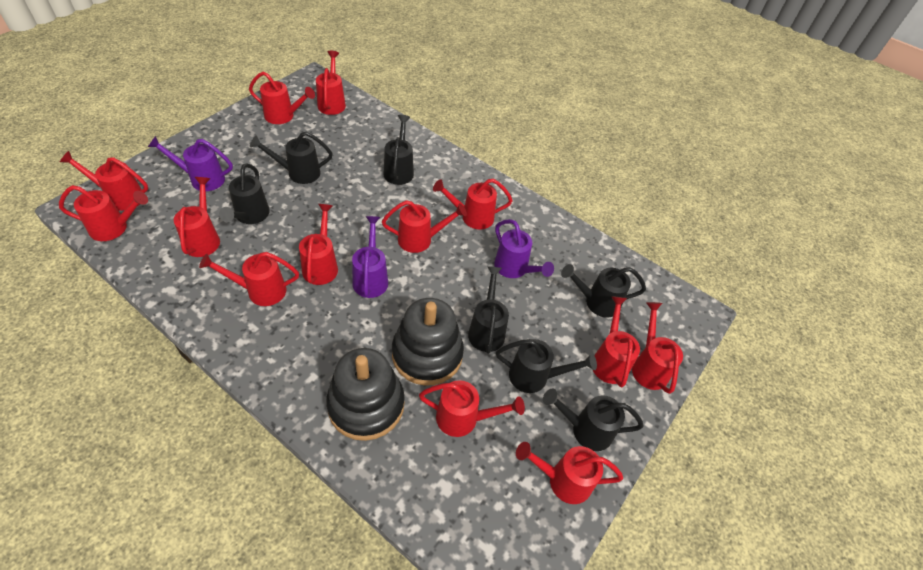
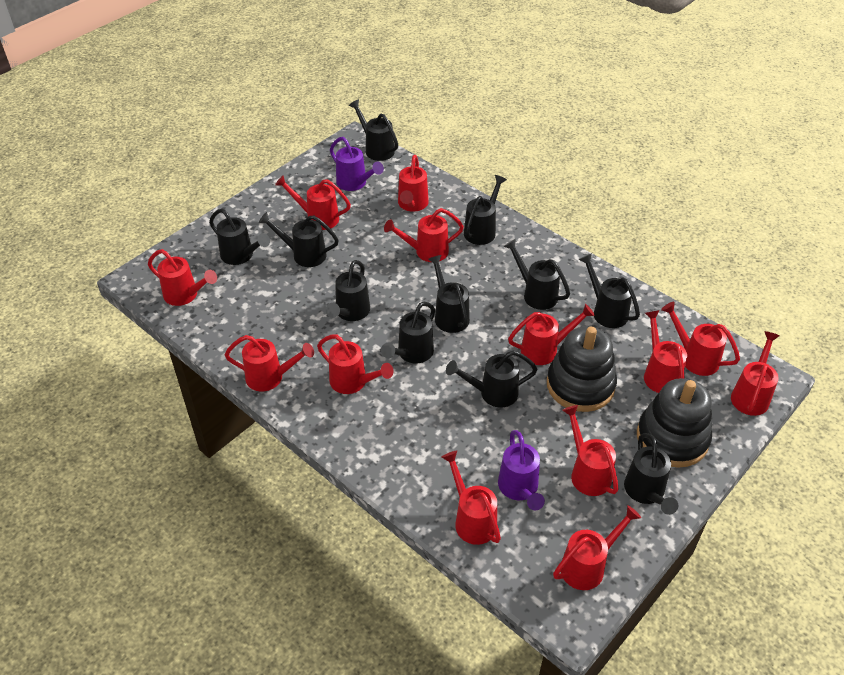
black watering can: [219,163,270,224] [250,132,333,184] [383,115,414,185] [468,266,509,354] [496,339,597,393] [543,388,643,451] [561,264,646,317] = 7 -> [209,209,270,265] [259,212,339,267] [326,260,370,321] [349,99,398,161] [381,302,435,363] [428,255,470,333] [446,351,538,408] [464,175,507,245] [504,239,570,310] [579,253,640,328] [624,433,678,515] = 11
purple watering can: [148,136,233,191] [352,216,388,298] [494,219,554,278] = 3 -> [330,137,384,191] [498,430,545,510] = 2

